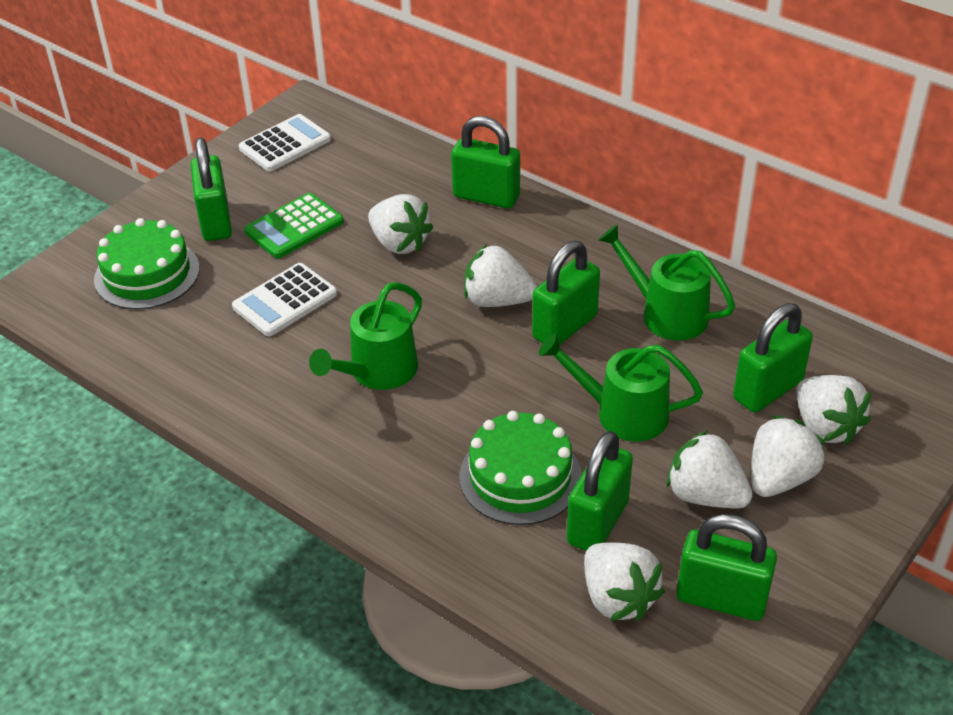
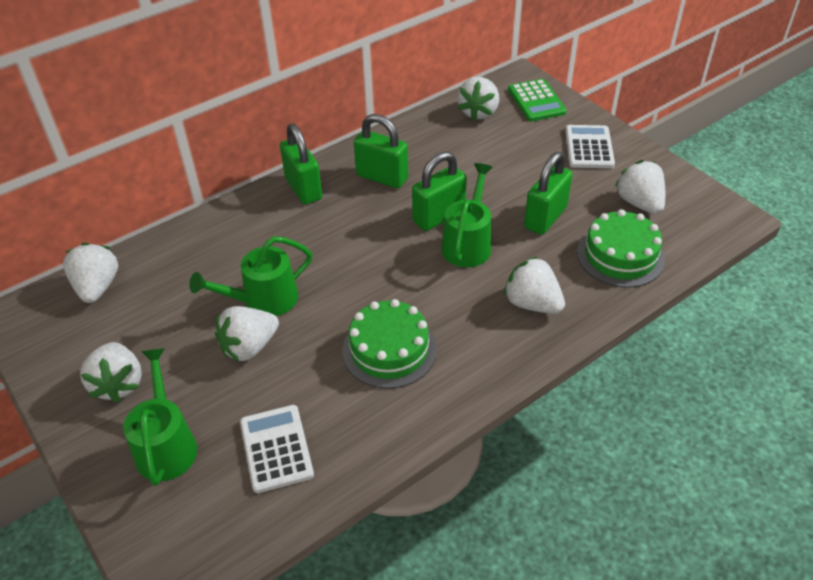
green padlock: [191,138,232,241] [451,116,520,209] [532,241,600,345] [567,431,633,551] [677,514,777,621] [733,303,813,413] = 6 -> [280,124,322,205] [354,114,408,188] [412,152,467,231] [524,152,572,235] = 4

